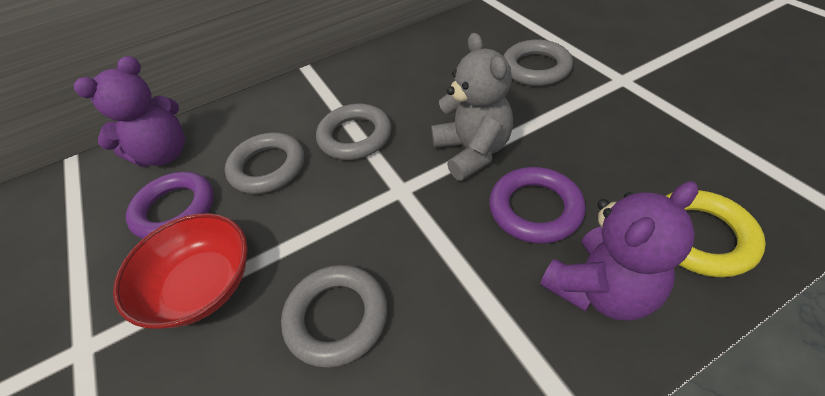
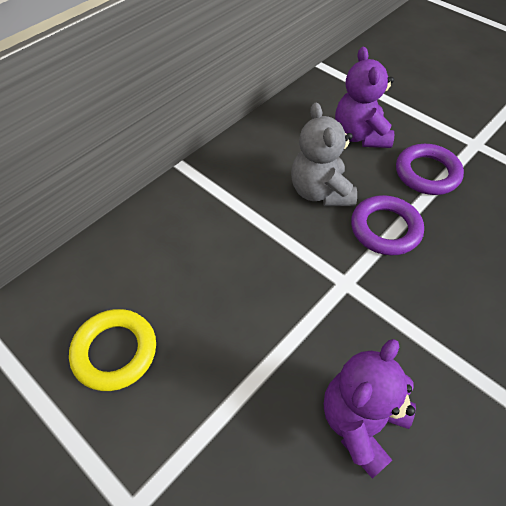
grey ring: [225,133,304,194] [281,265,387,368] [316,104,391,160] [504,39,573,86] = 4 -> none = 0
red bowl: [113,213,248,329] = 1 -> none = 0

